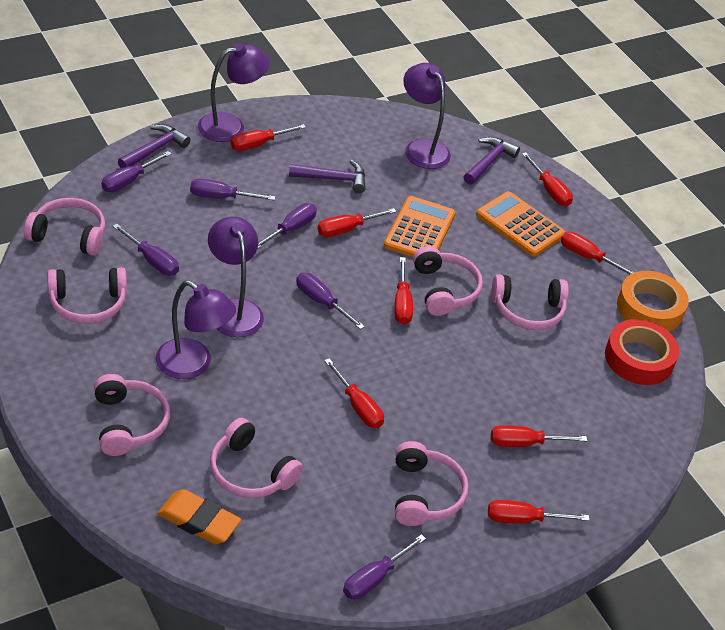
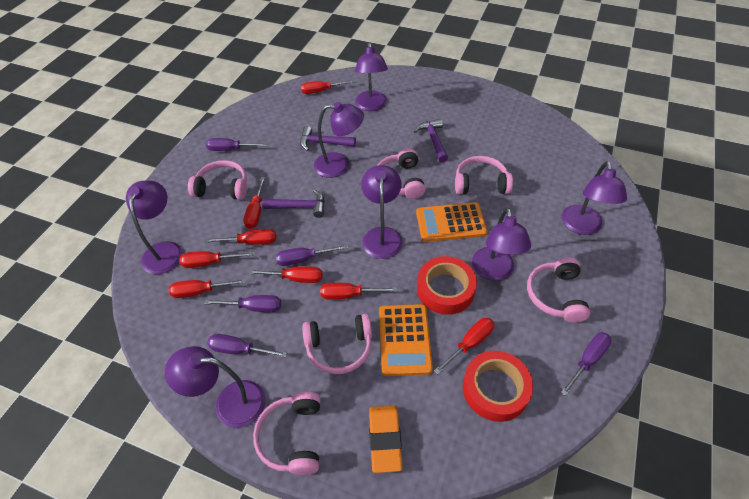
orange tape: [617,271,689,331] = 1 -> none = 0
pink headphones: [24,198,105,256] [47,267,127,324] [94,374,170,456] [210,418,303,498] [395,441,469,526] [413,246,483,316] [491,274,569,330] = 7 -> [188,160,247,200] [253,391,320,475] [302,314,372,374] [377,148,425,199] [455,156,513,194] [527,257,590,323] = 6
purple lamp: [156,280,236,379] [198,43,269,142] [208,217,264,337] [403,63,451,169] = 4 -> [126,180,183,274] [165,346,265,428] [314,102,364,178] [355,42,388,111] [361,165,403,259] [472,207,531,281] [562,161,627,235] = 7
purple screwdriver: [101,151,172,192] [113,224,179,276] [190,179,275,200] [257,203,317,249] [296,273,365,330] [343,534,426,600] = 6 -> [204,295,281,312] [206,138,267,151] [207,334,287,357] [276,245,348,266] [561,332,612,396] = 5
red tape: [605,319,679,385] = 1 -> [417,256,477,315] [463,351,533,422] = 2

